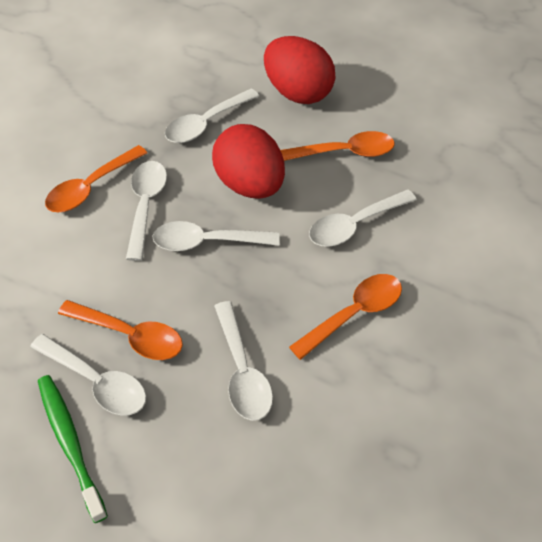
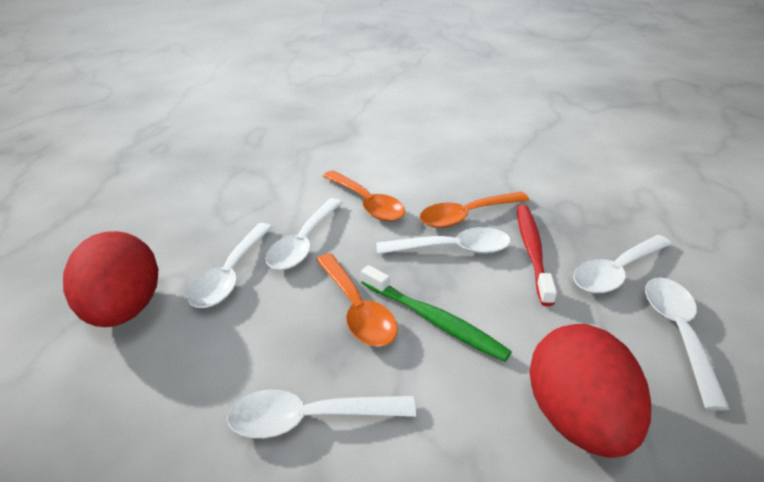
orange spoon: [45,145,147,212] [58,300,183,360] [280,131,395,161] [289,274,402,360] = 4 -> [316,253,398,347] [323,170,405,221] [419,192,529,228] = 3
red toothbrush: none = 0 -> [517,204,557,306] = 1

